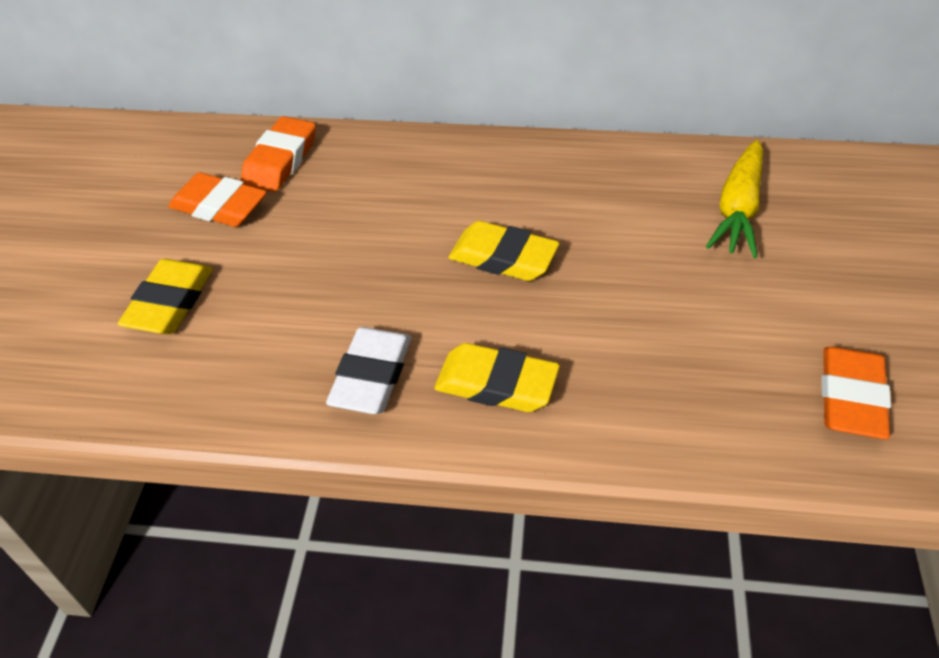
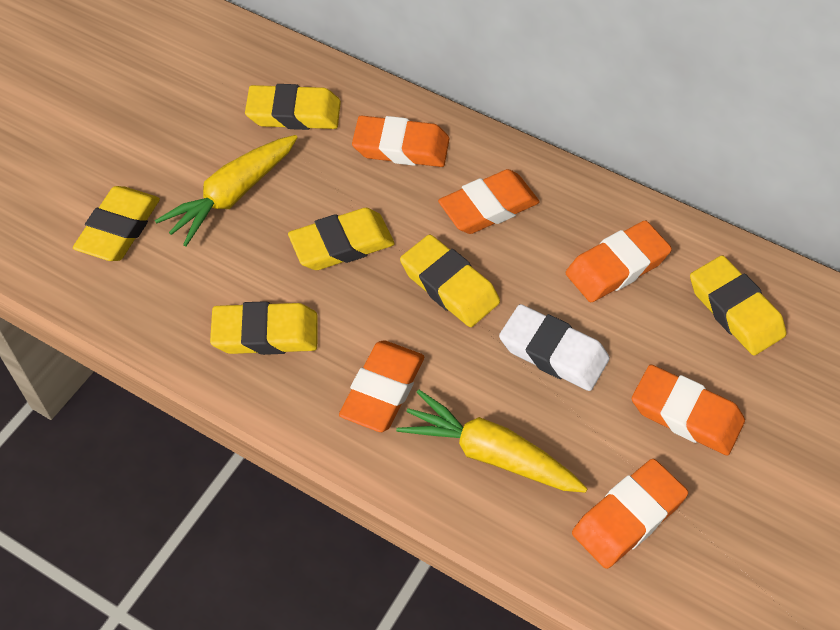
orange eraser: [168,172,267,227] [241,116,316,192] [822,347,891,439] = 3 -> [339,340,424,432] [352,115,449,167] [438,169,540,234] [566,220,672,302] [572,459,688,569] [632,365,745,456] = 6
yellow carrot: [706,140,763,258] = 1 -> [155,135,298,246] [396,389,588,493] = 2
yellow eraser: [118,259,213,334] [434,343,560,412] [448,221,559,281] = 3 -> [73,186,160,261] [210,301,318,355] [245,84,341,130] [288,208,395,270] [400,234,500,327] [690,255,787,355] = 6

